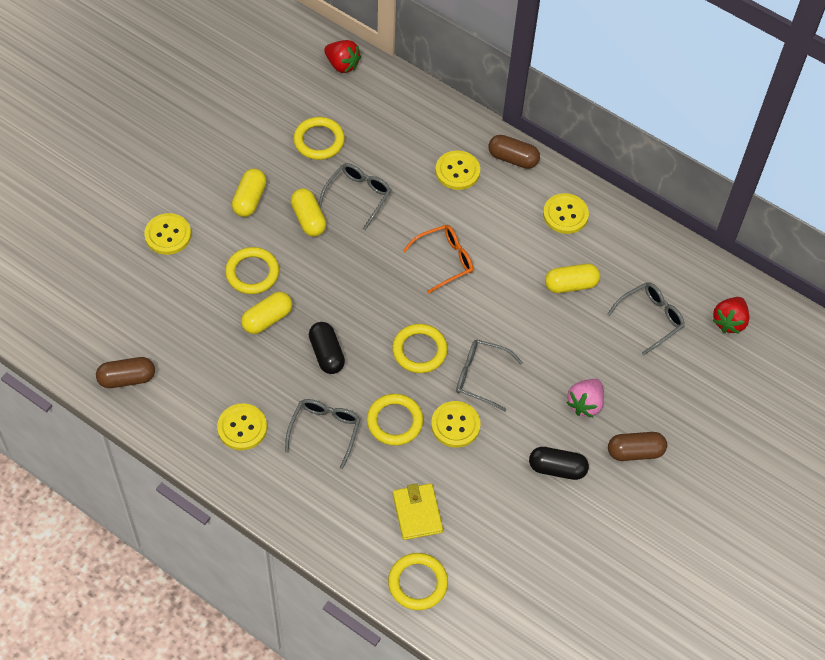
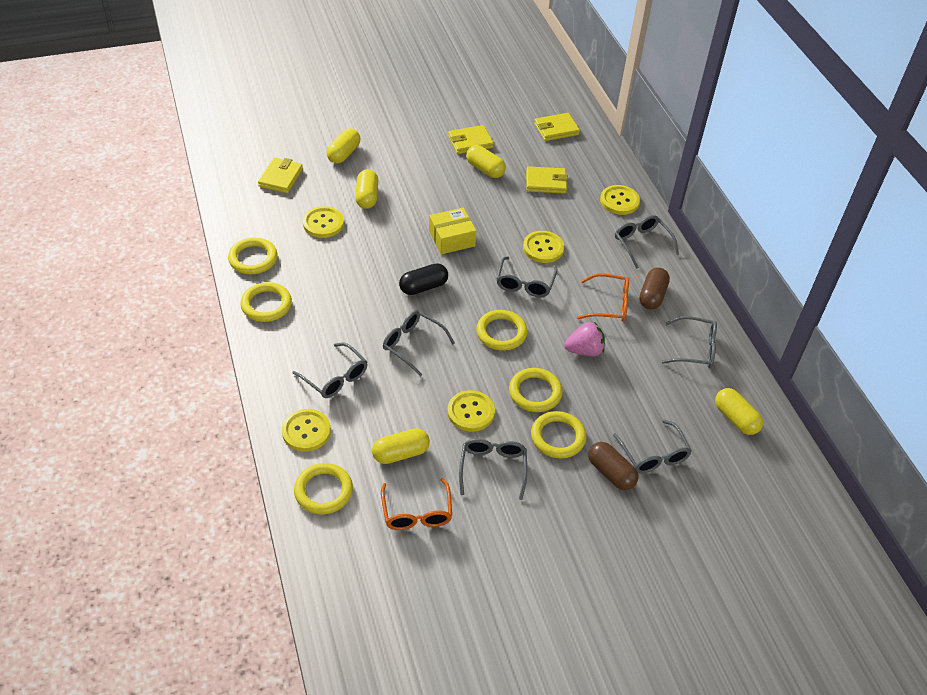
black capsule: [309,322,345,374] [529,447,589,480] = 2 -> [399,263,448,295] = 1
brown capsule: [96,357,155,388] [488,135,540,169] [608,432,667,461] = 3 -> [588,442,638,490] [639,267,670,309] = 2
grey glasses: [285,399,360,469] [318,163,391,230] [456,339,523,411] [607,282,685,355] = 4 -> [292,342,368,398] [383,311,455,376] [459,439,527,500] [496,256,558,297] [613,420,692,473] [615,215,679,269] [662,316,717,368] = 7
orange glasses: [403,225,473,294] = 1 -> [381,478,452,530] [577,273,629,322] = 2
red strawberry: [324,40,361,73] [712,297,749,334] = 2 -> none = 0
yellow box: none = 0 -> [429,208,476,254] = 1
yellow capsule: [232,169,266,217] [241,292,292,334] [290,188,326,237] [545,264,600,293] = 4 -> [326,128,361,164] [355,169,378,209] [372,428,430,464] [466,145,506,178] [715,388,763,435] = 5
yellow ring: [225,247,279,294] [293,117,345,160] [367,394,423,446] [388,553,448,610] [392,324,448,373] = 5 -> [228,237,277,274] [240,282,292,322] [294,463,353,515] [476,310,528,351] [509,368,563,412] [531,411,586,458] = 6
yellow wallet: [393,483,443,540] = 1 -> [258,157,303,193] [448,125,494,154] [526,166,568,193] [534,113,580,141] = 4

